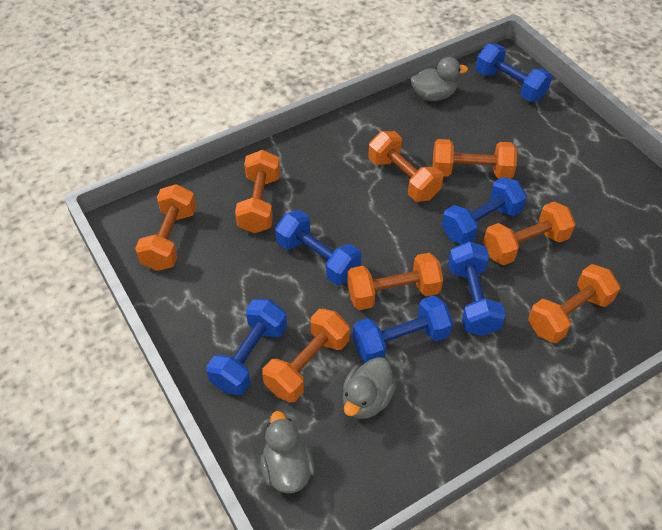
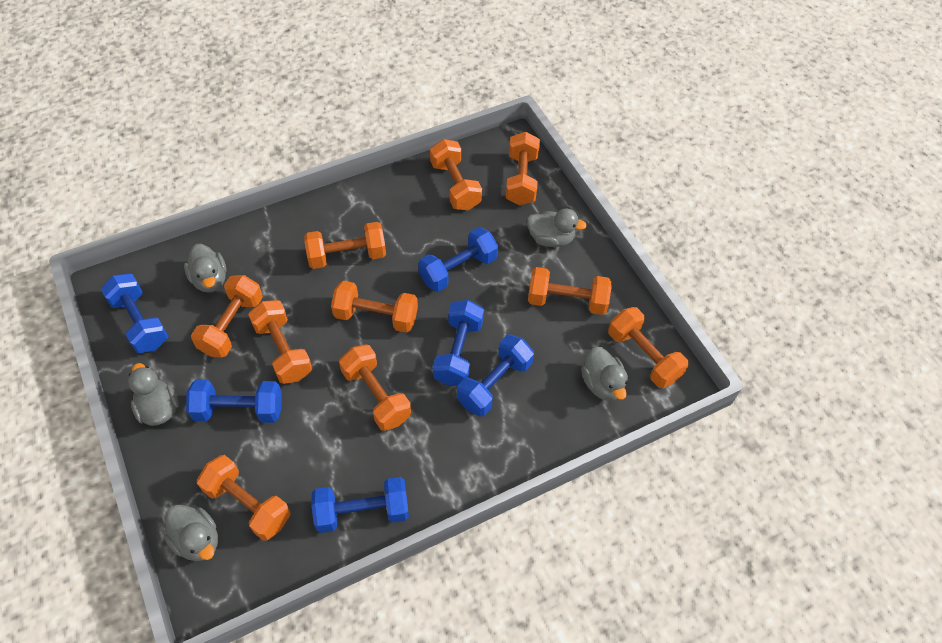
grey duck: [261,411,315,494] [343,357,396,419] [411,57,468,101] = 3 -> [128,363,179,426] [164,505,218,561] [184,244,226,293] [527,208,587,247] [581,347,628,401] = 5
orange dumbbell: [135,184,196,271] [235,150,280,233] [262,309,350,402] [347,253,443,310] [368,131,443,202] [433,139,517,179] [483,202,576,265] [528,264,620,343] = 8 -> [191,275,263,358] [197,455,291,541] [248,300,312,384] [304,222,386,269] [331,281,418,333] [339,344,411,431] [430,139,482,210] [506,132,540,205] [528,267,612,315] [608,307,689,388] = 10

